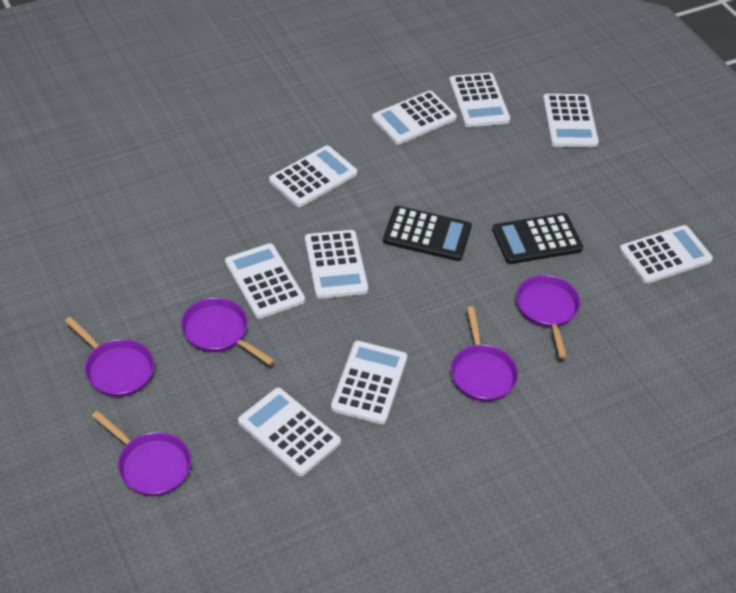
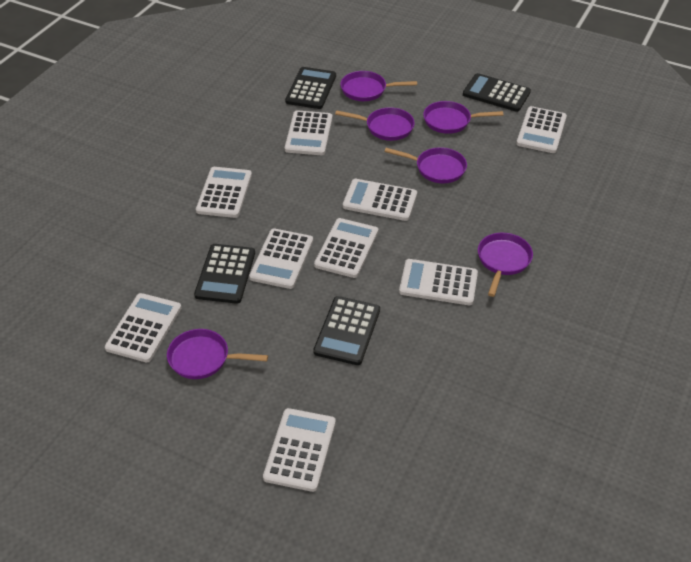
black calculator: [383,206,472,261] [492,213,583,264] = 2 -> [194,244,255,304] [285,67,336,109] [313,296,380,365] [463,73,531,112] = 4
purple pan: [65,317,155,397] [92,411,191,496] [181,298,275,365] [451,306,518,402] [516,275,580,358] = 5 -> [167,329,268,379] [335,107,415,141] [340,71,417,101] [385,147,467,183] [423,101,503,134] [478,233,533,297] = 6

